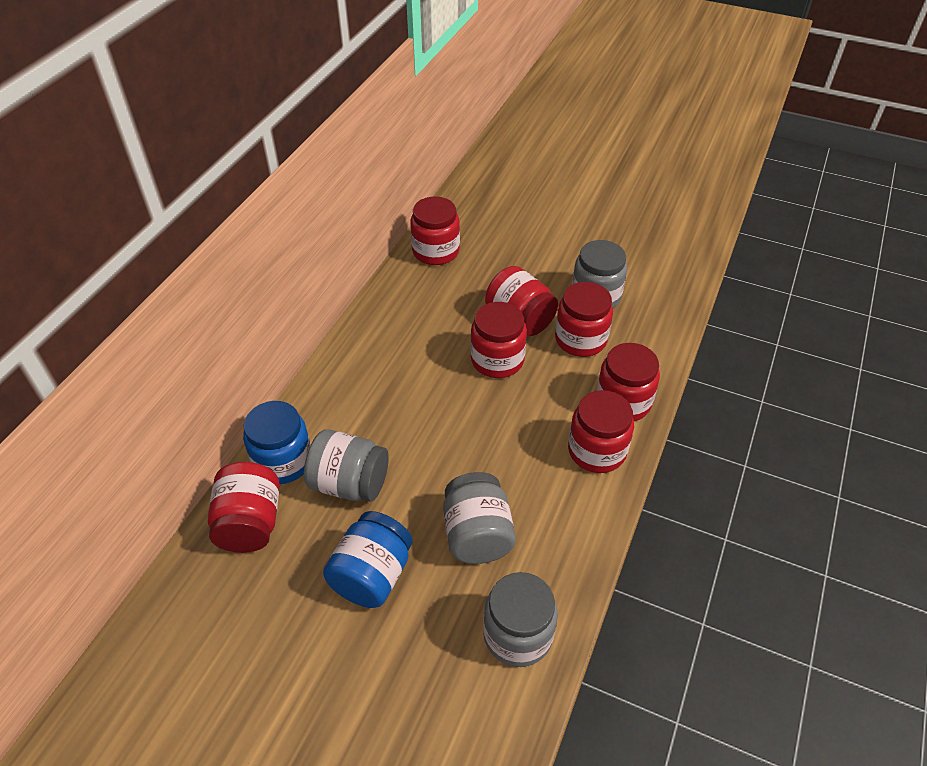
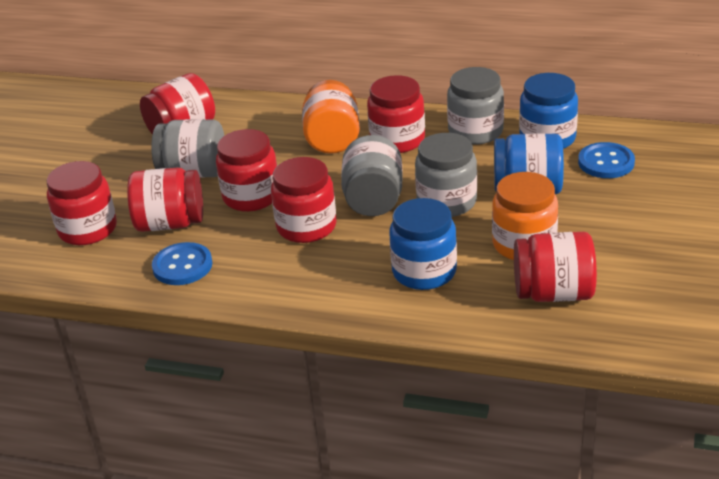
blue button: none = 0 -> [152,242,213,285] [578,142,635,178] = 2
blue jar: [243,401,311,484] [323,511,412,608] = 2 -> [389,198,457,290] [494,133,564,194] [519,73,578,149] = 3
orange jar: none = 0 -> [302,80,360,154] [492,172,558,260] = 2

